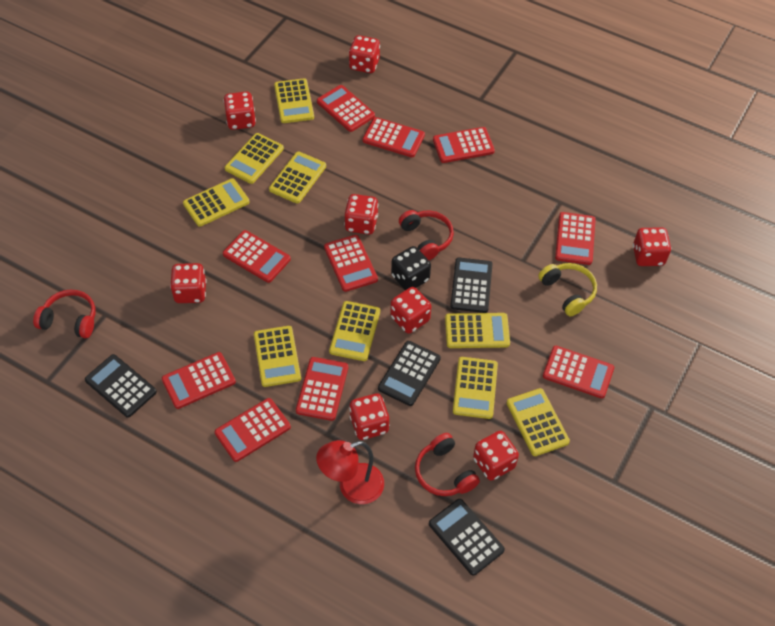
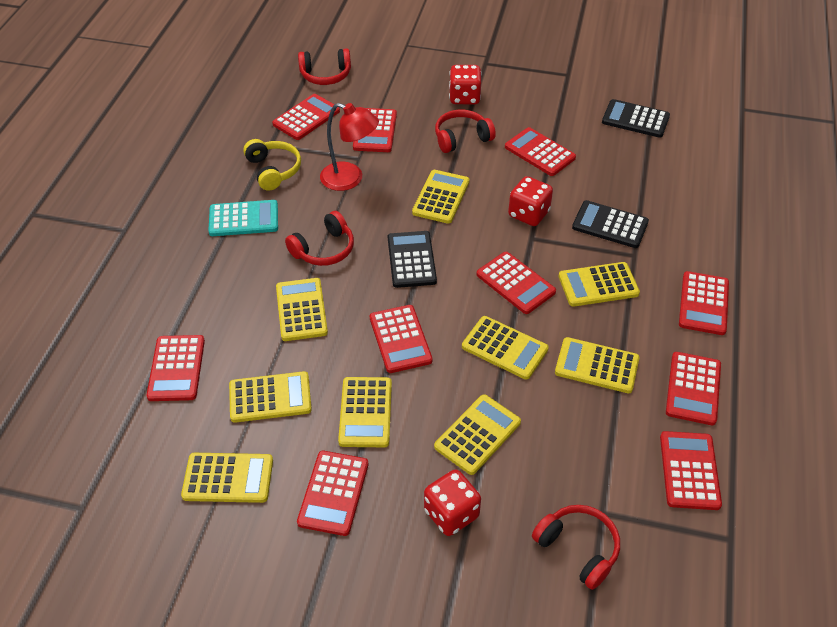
black calculator: [85,354,157,418] [378,341,441,406] [429,499,505,576] [450,258,493,313] = 4 -> [388,231,437,288] [572,200,649,248] [602,99,670,138] = 3
black dice: [391,246,431,290] = 1 -> none = 0
red dice: [170,263,207,303] [223,92,256,130] [344,194,378,235] [349,35,380,73] [349,393,389,440] [390,287,431,334] [473,431,519,481] [633,227,671,266] = 8 -> [424,469,481,536] [449,65,481,104] [508,176,553,226] = 3
red headphones: [33,290,96,338] [399,210,454,260] [415,433,480,496] = 3 -> [285,211,354,266] [298,48,351,85] [435,110,496,153] [532,505,620,590] = 4
turquoise calculator: none = 0 -> [208,200,278,236] = 1

